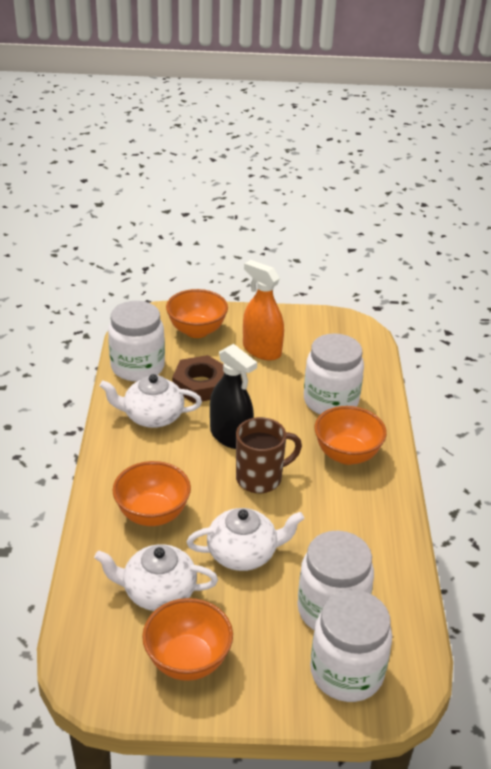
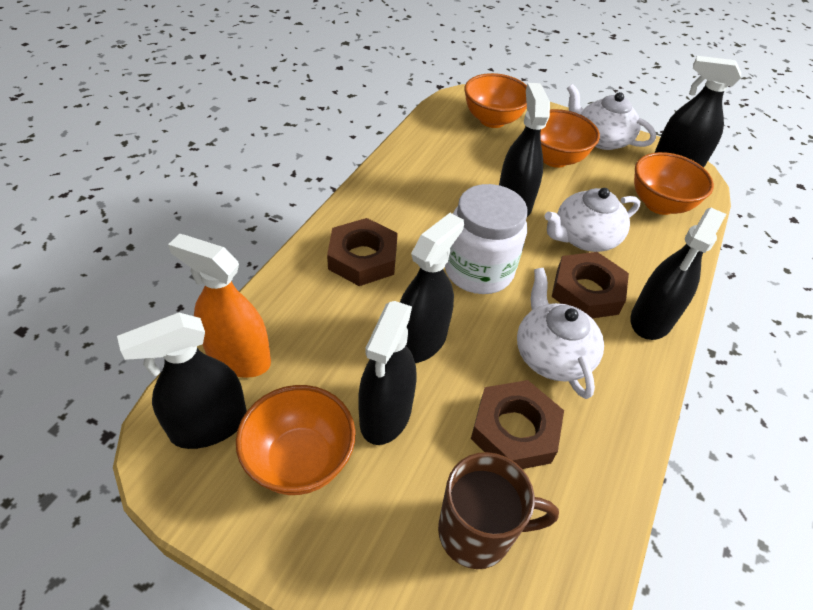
black spray bottle: [210,344,257,449] = 1 -> [117,313,247,449] [358,301,416,445] [400,213,464,363] [499,83,550,217] [630,208,726,340] [655,56,741,168] = 6
brown nut: [172,355,224,403] = 1 -> [327,218,398,286] [471,380,564,469] [552,252,629,318] = 3
white jar: [108,301,165,382] [297,531,374,630] [304,333,364,415] [310,590,392,702] = 4 -> [445,184,528,294] = 1

